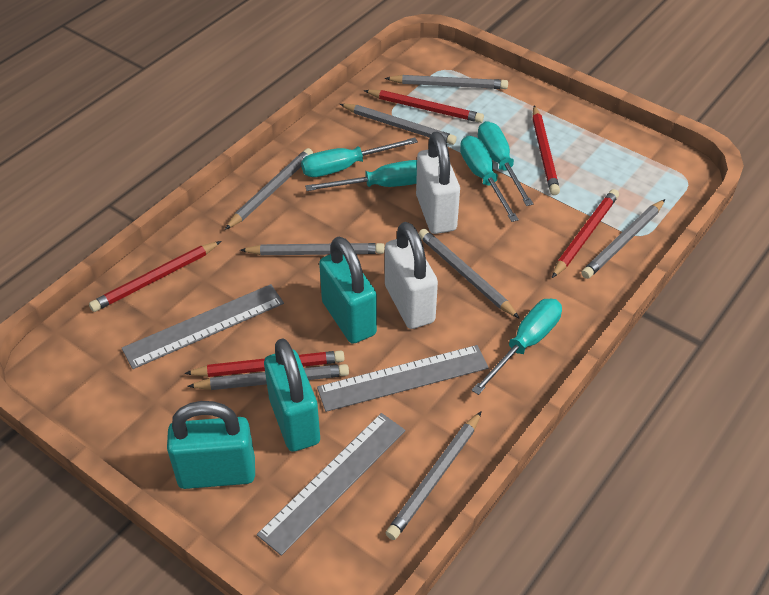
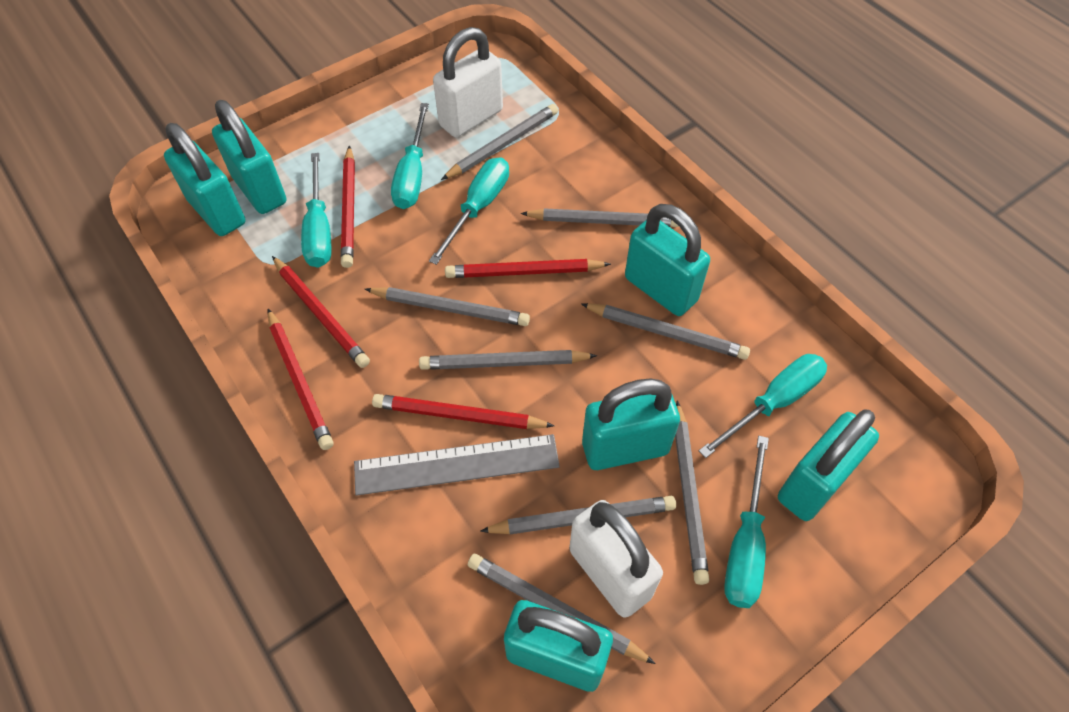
grey ruler: [122,284,284,369] [257,413,405,556] [317,345,489,412] = 3 -> [354,434,560,496] = 1
turquoise padlock: [167,401,255,489] [264,338,320,452] [319,237,377,344] = 3 -> [164,123,246,236] [212,100,286,214] [504,600,613,692] [582,379,680,470] [625,204,710,316] [778,410,879,521] = 6

